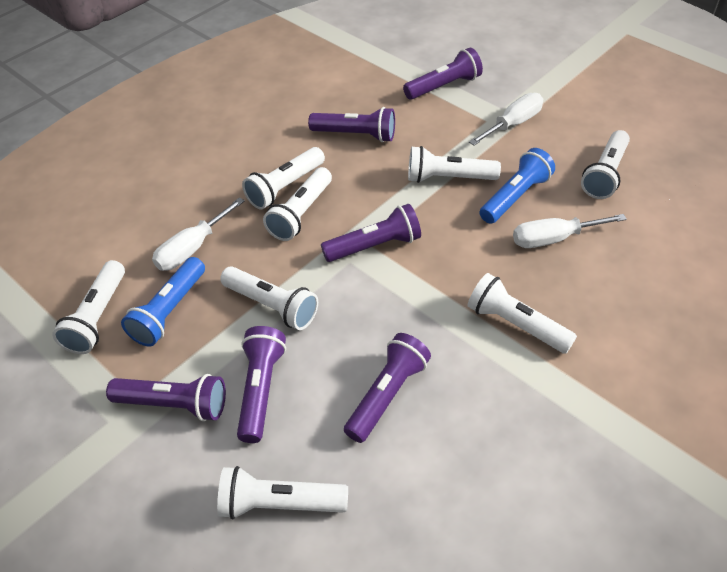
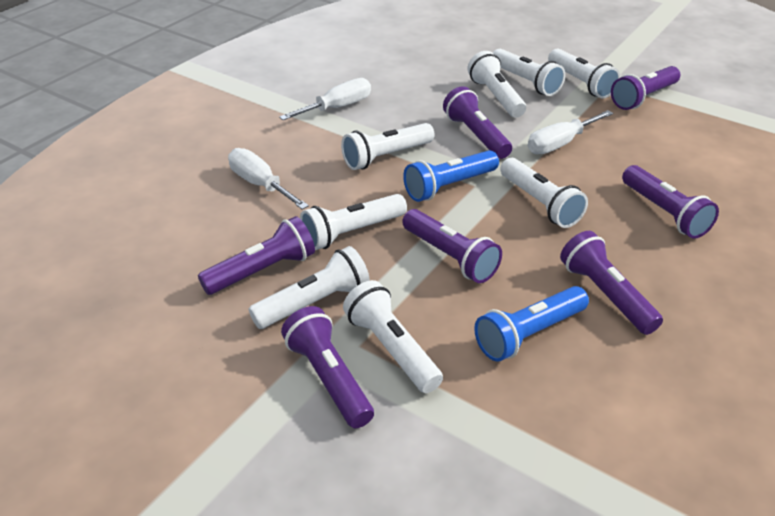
purple flashlight: [106,374,226,421] [237,326,286,443] [308,107,395,142] [321,204,421,262] [344,333,431,443] [403,48,483,100] = 6 -> [198,216,315,295] [281,306,374,428] [402,209,502,283] [443,86,512,159] [560,231,663,335] [611,66,680,110] [622,165,719,239] = 7

